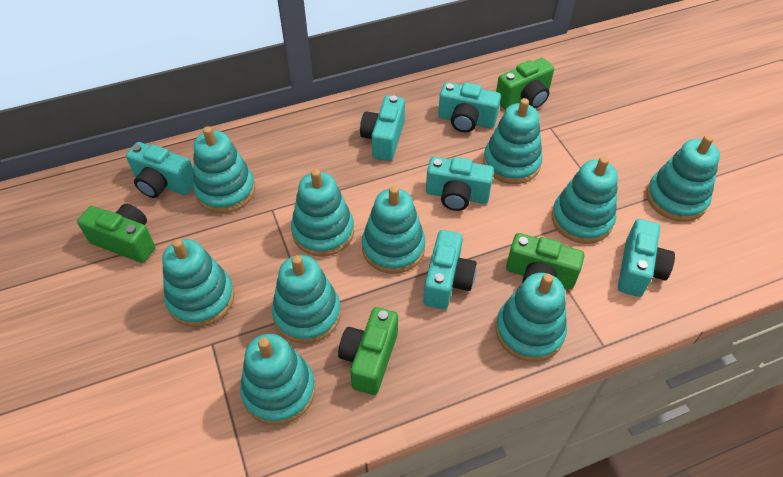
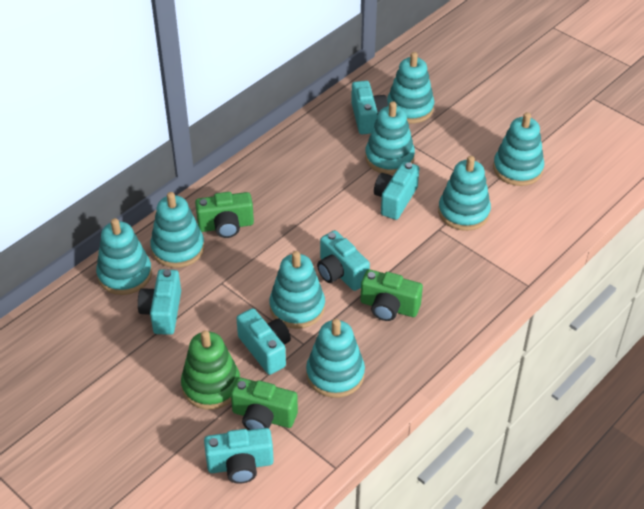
green camera: [77,204,155,263] [338,307,398,395] [496,58,554,109] [506,233,584,289] = 4 -> [195,192,254,238] [231,377,298,430] [361,269,423,321] = 3
green stacking toy: none = 0 -> [181,330,240,410] = 1
turquoise stacking toy: [162,239,234,327] [193,126,255,213] [240,334,315,425] [272,255,341,344] [291,169,354,257] [362,186,425,274] [483,98,543,184] [495,273,567,362] [552,156,618,244] [646,135,720,222] = 10 -> [96,218,152,295] [150,192,204,268] [269,251,325,329] [306,319,365,398] [365,101,415,175] [387,52,435,123] [438,156,491,231] [493,112,544,186] = 8

